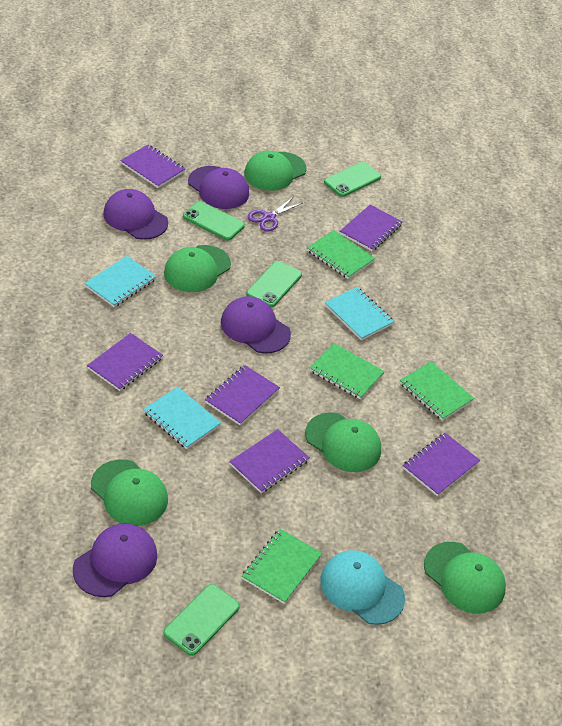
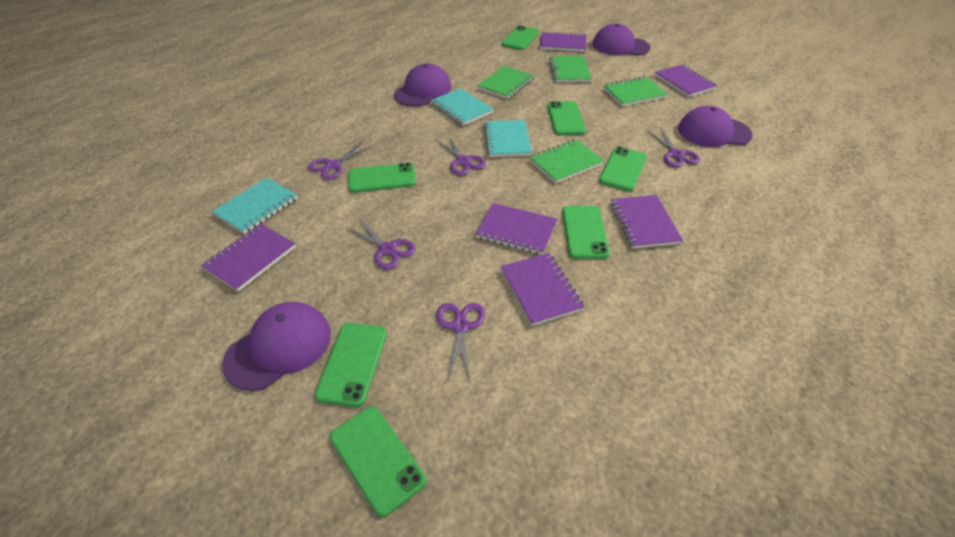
green cap: [91,459,168,526] [164,245,231,292] [244,151,307,191] [305,412,381,472] [424,542,506,614] = 5 -> none = 0
green phone: [163,584,240,656] [183,201,245,240] [246,261,302,307] [324,162,381,197] = 4 -> [315,323,387,407] [330,406,426,517] [349,163,416,193] [502,26,539,50] [547,101,586,135] [562,206,610,259] [599,147,647,191] = 7
purple scissors: [247,196,303,231] = 1 -> [308,141,372,180] [347,219,416,270] [436,136,486,175] [436,303,485,380] [648,128,700,167] = 5
turquoise cap: [320,550,405,625] = 1 -> none = 0

